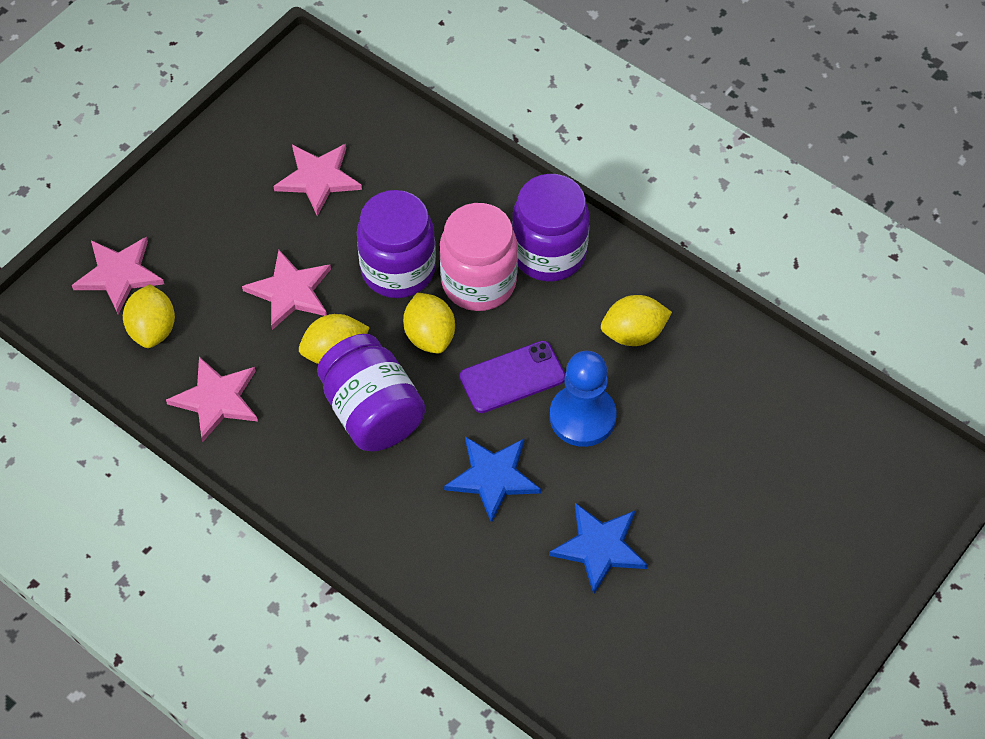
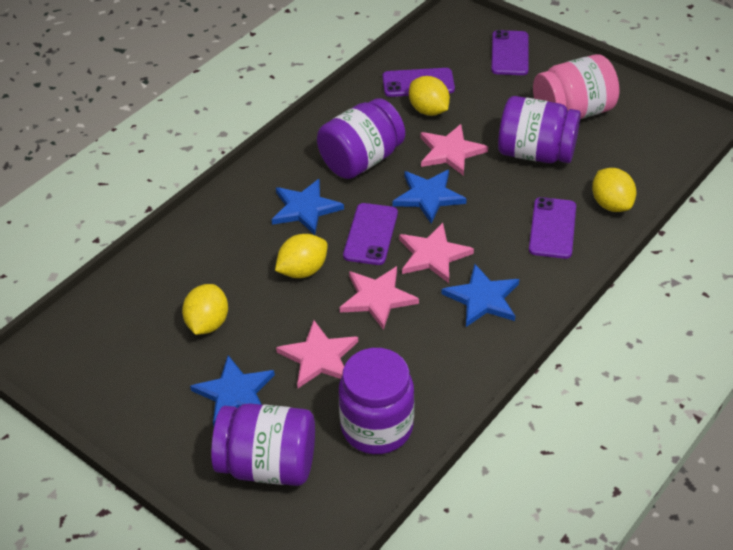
blue pawn: [550,351,617,447] = 1 -> none = 0
blue star: [444,437,541,523] [549,503,648,595] = 2 -> [190,355,275,426] [271,179,344,235] [393,170,467,223] [441,264,519,327] = 4
purple jar: [317,334,425,451] [357,190,436,298] [512,174,590,282] = 3 -> [211,403,315,486] [317,98,405,179] [339,348,414,454] [498,96,581,163] = 4
purple phone: [460,341,565,413] = 1 -> [343,203,398,265] [383,68,455,97] [491,30,529,75] [529,197,576,259] = 4

